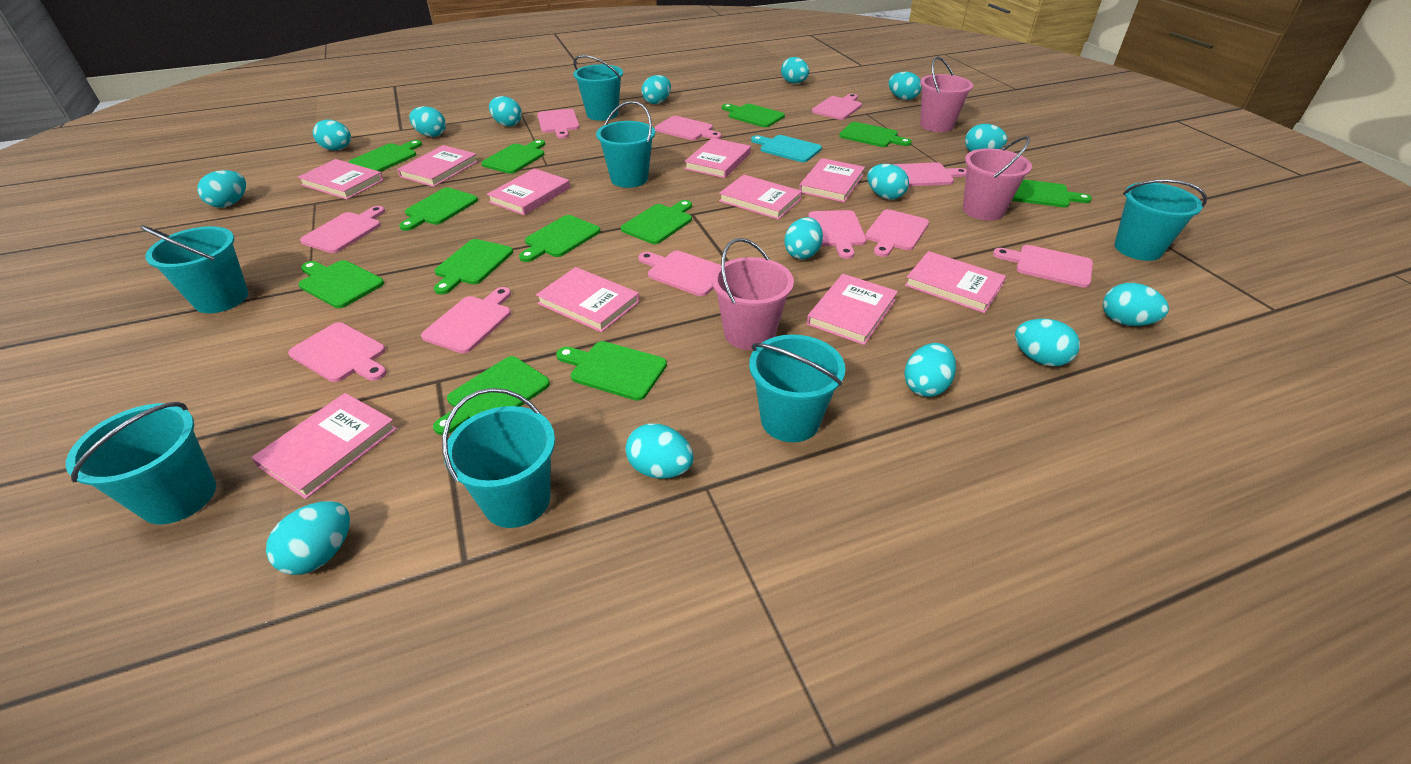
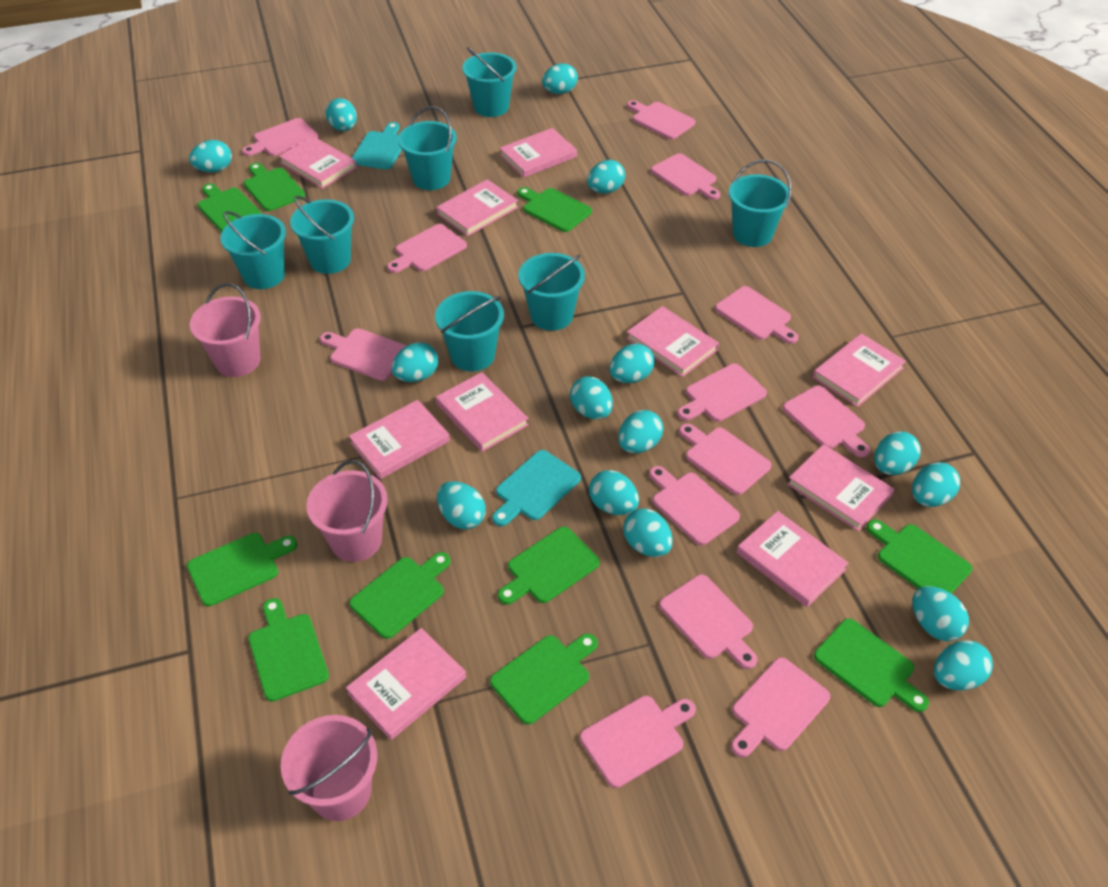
green cutting board: [299,260,384,308] [349,140,422,172] [399,188,478,231] [433,356,550,435] [434,239,513,295] [481,139,545,174] [519,215,600,262] [556,341,667,401] [621,200,692,244] [722,104,785,127] [839,122,912,147] [1012,179,1092,208] = 12 -> [187,533,298,606] [198,183,262,232] [244,163,305,211] [248,598,329,702] [349,552,451,639] [490,633,598,725] [498,527,600,605] [517,187,592,232] [814,618,929,712] [867,519,972,593] = 10
pink cutting board: [288,322,387,382] [300,206,385,253] [421,287,511,353] [537,109,580,139] [639,251,720,296] [655,116,722,140] [808,210,866,259] [812,94,862,120] [865,209,929,257] [892,162,966,187] [993,245,1093,288] = 11 -> [242,118,318,156] [320,328,407,381] [387,224,467,273] [580,696,696,788] [627,100,695,140] [649,466,740,545] [651,153,720,200] [659,574,758,669] [677,364,767,422] [679,423,771,495] [715,286,798,344] [731,657,830,758] [783,385,870,457] = 13
turquoise cutting board: [751,135,822,162] = 1 -> [352,122,402,169] [492,450,581,526] = 2

